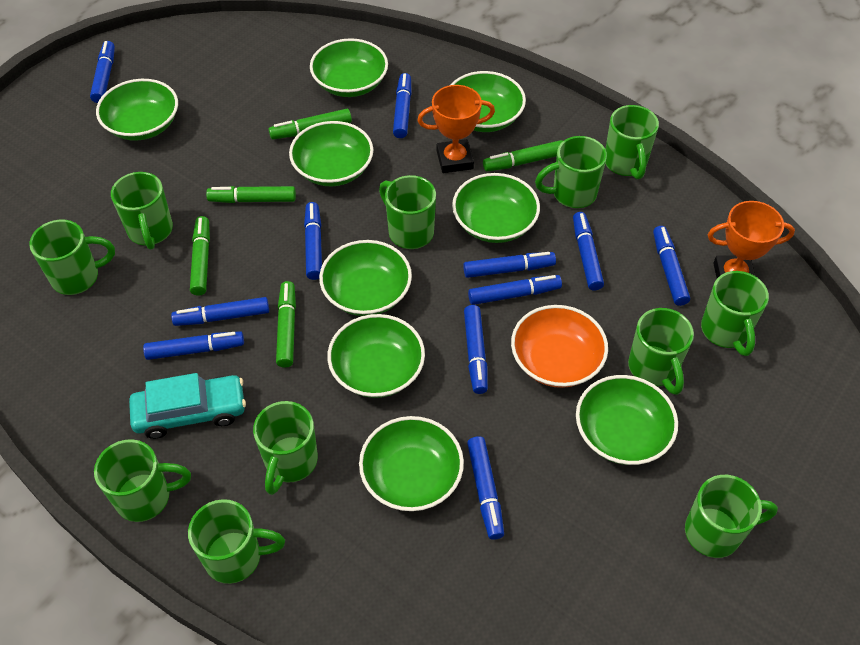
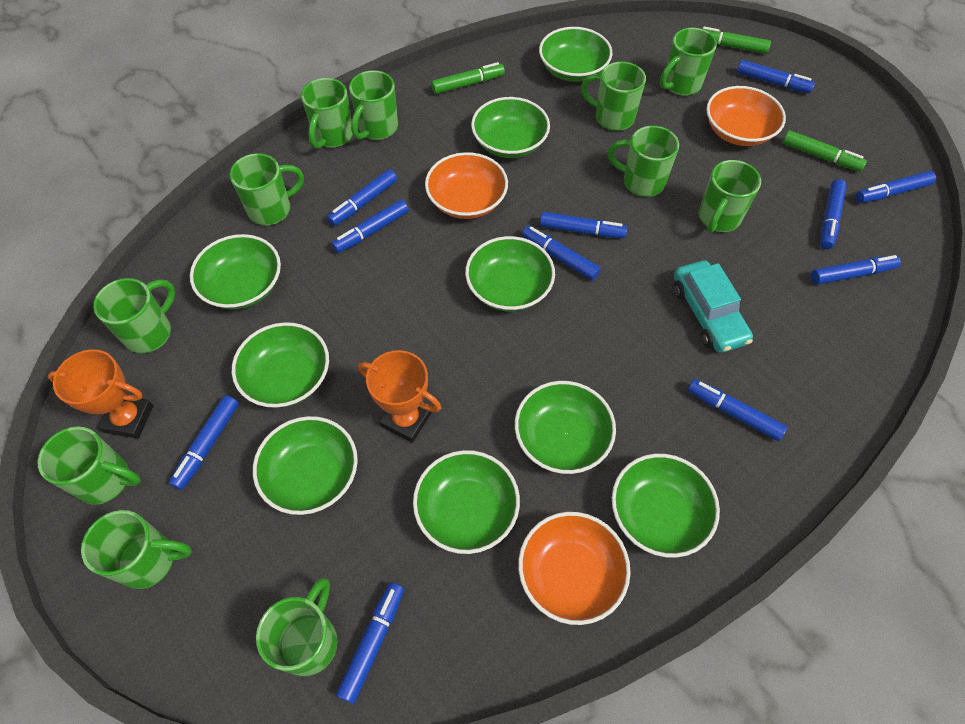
green marker: [190,216,210,296] [206,186,296,203] [269,109,352,139] [276,281,296,368] [483,140,563,172] = 5 -> [431,62,505,94] [700,27,771,54] [783,130,867,171] = 3
orange bowl: [511,305,608,388] = 1 -> [425,152,508,219] [518,512,631,625] [707,86,786,146] = 3

